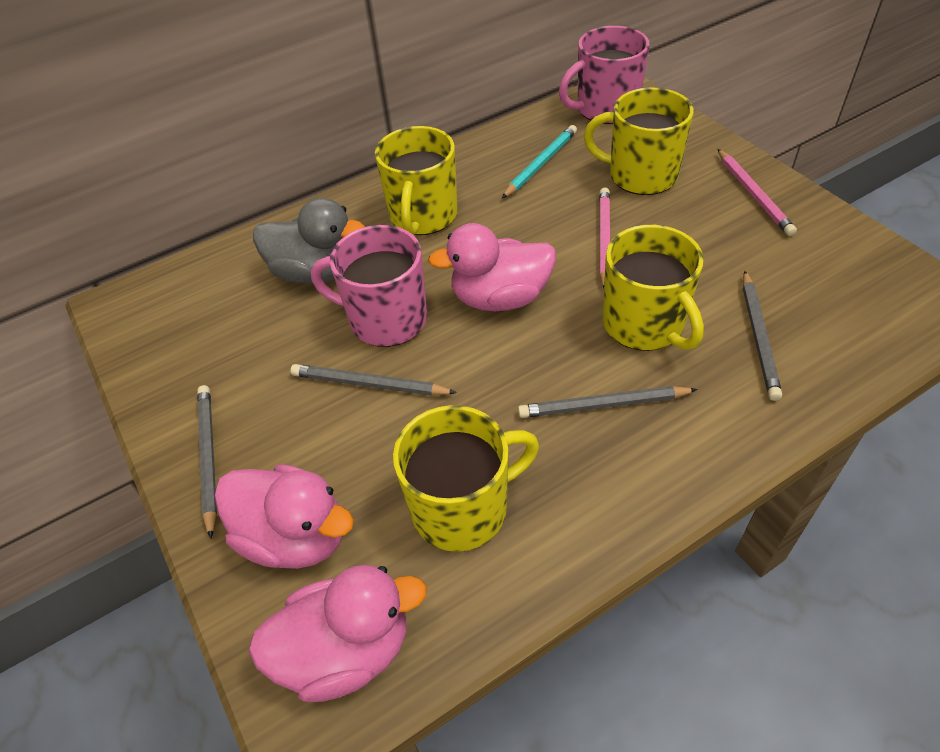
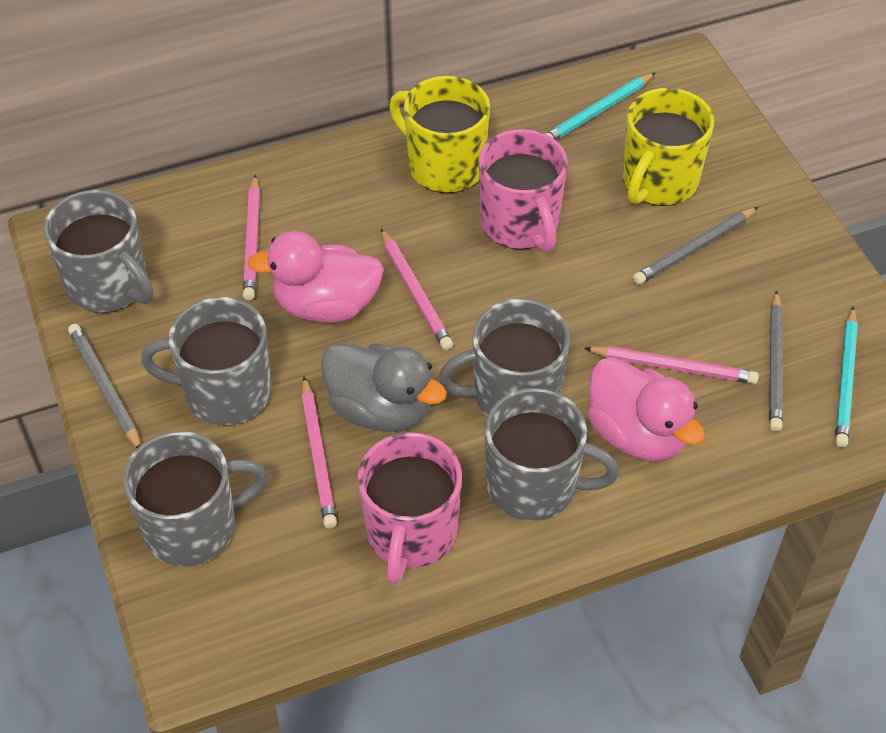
grey mug: none = 0 -> [43,190,153,313] [123,431,267,567] [141,297,271,426] [438,299,570,416] [485,388,619,521] = 5
grey pencil: [197,385,217,539] [291,364,457,396] [518,386,698,418] [743,271,782,401] = 4 -> [68,324,141,449] [633,207,758,284] [769,290,783,431] = 3
pink duck: [215,464,354,569] [248,565,427,702] [428,223,556,311] = 3 -> [247,231,384,323] [588,357,705,461] = 2
pink pencil: [599,187,610,288] [718,149,797,236] = 2 -> [243,175,260,300] [301,377,337,529] [381,229,453,350] [584,346,759,384] = 4
turquoise pencil: [502,125,577,198] = 1 -> [546,73,655,140] [835,307,858,447] = 2
yellow mug: [375,126,457,235] [393,405,539,552] [584,87,694,195] [602,225,704,351] = 4 -> [389,76,490,193] [622,88,714,206] = 2

